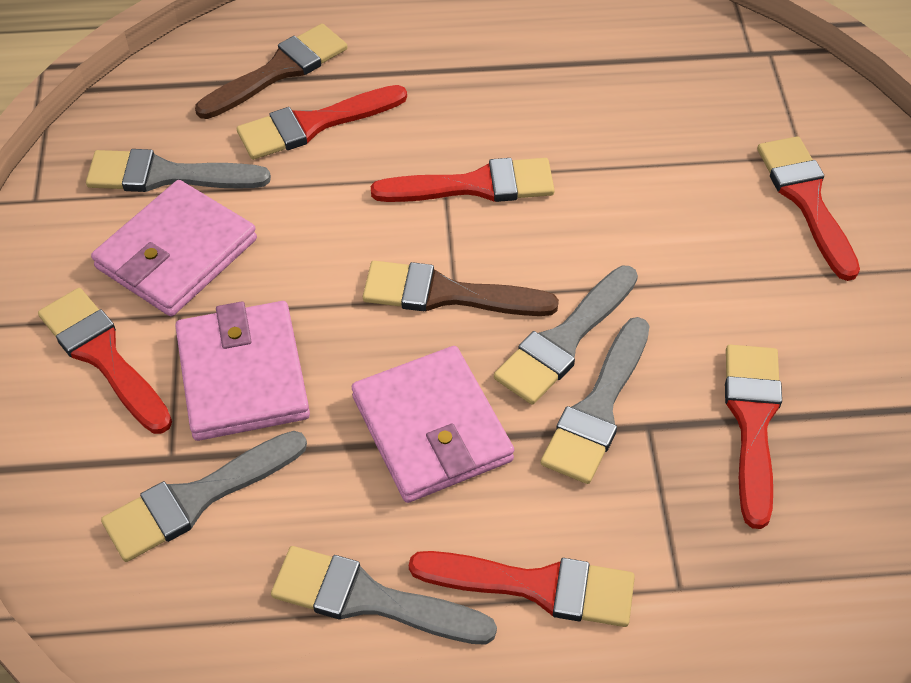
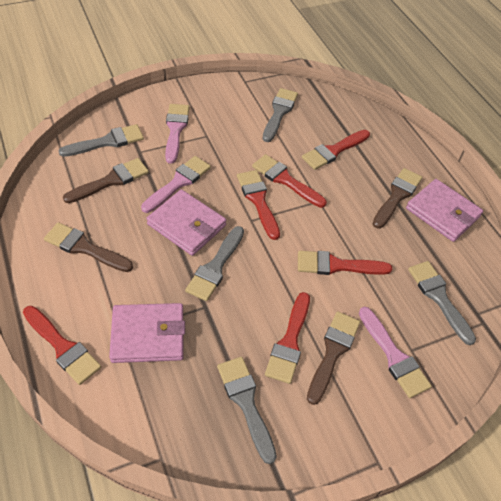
brown brush: [195,24,347,119] [363,261,559,316] = 2 -> [44,222,133,272] [63,158,149,203] [307,311,360,405] [373,168,422,229] = 4
pink brush: none = 0 -> [141,156,211,213] [165,104,190,164] [359,307,432,398] = 3

